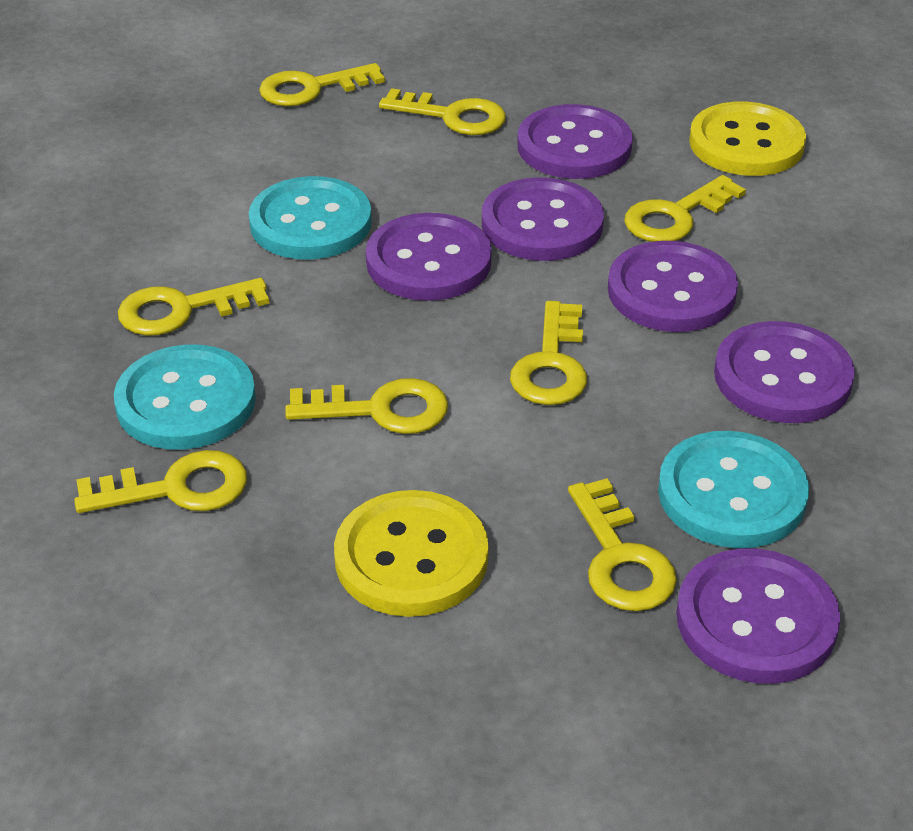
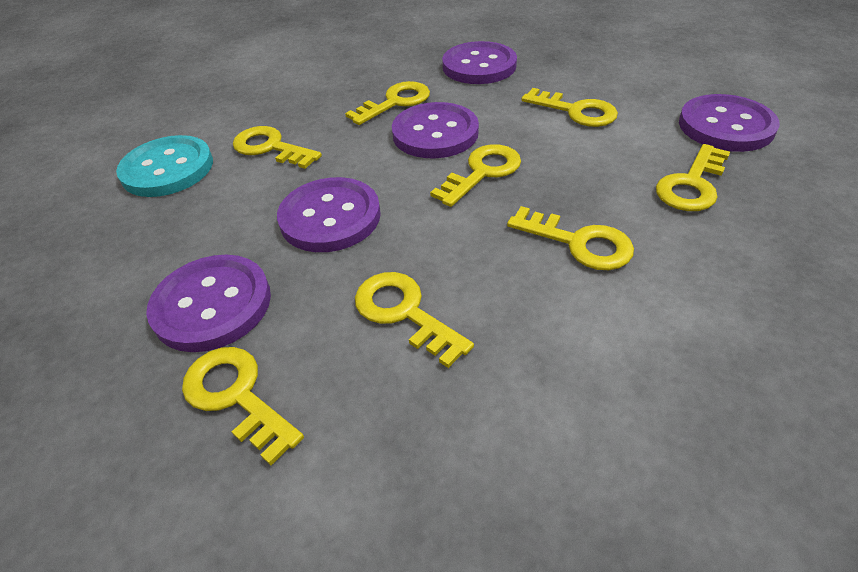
purple button: [366,213,492,301] [482,177,604,261] [517,104,633,179] [608,241,738,332] [676,548,840,684] [714,321,855,423] = 6 -> [146,255,271,352] [277,177,381,252] [392,102,479,158] [442,41,517,84] [679,94,780,152] = 5
turquoise button: [114,344,256,450] [249,176,372,260] [658,431,809,548] = 3 -> [116,135,213,197] = 1
yellow button: [334,490,489,617] [689,101,806,176] = 2 -> none = 0

